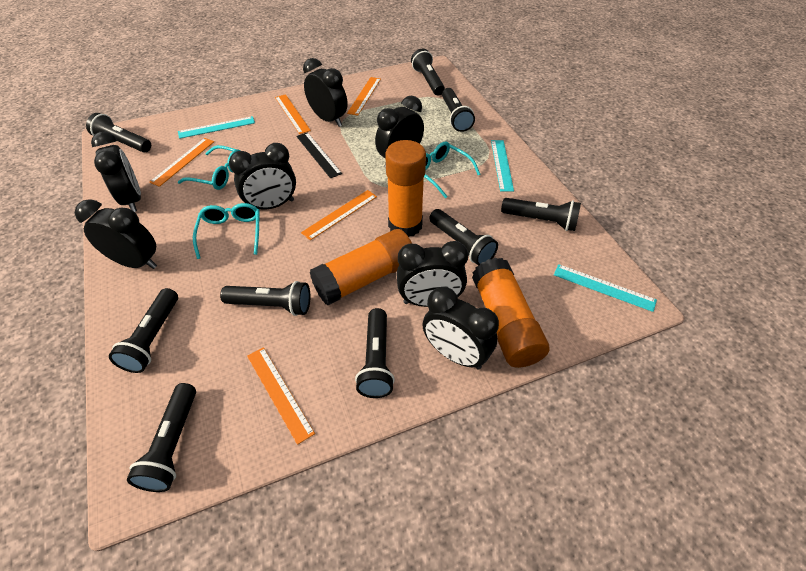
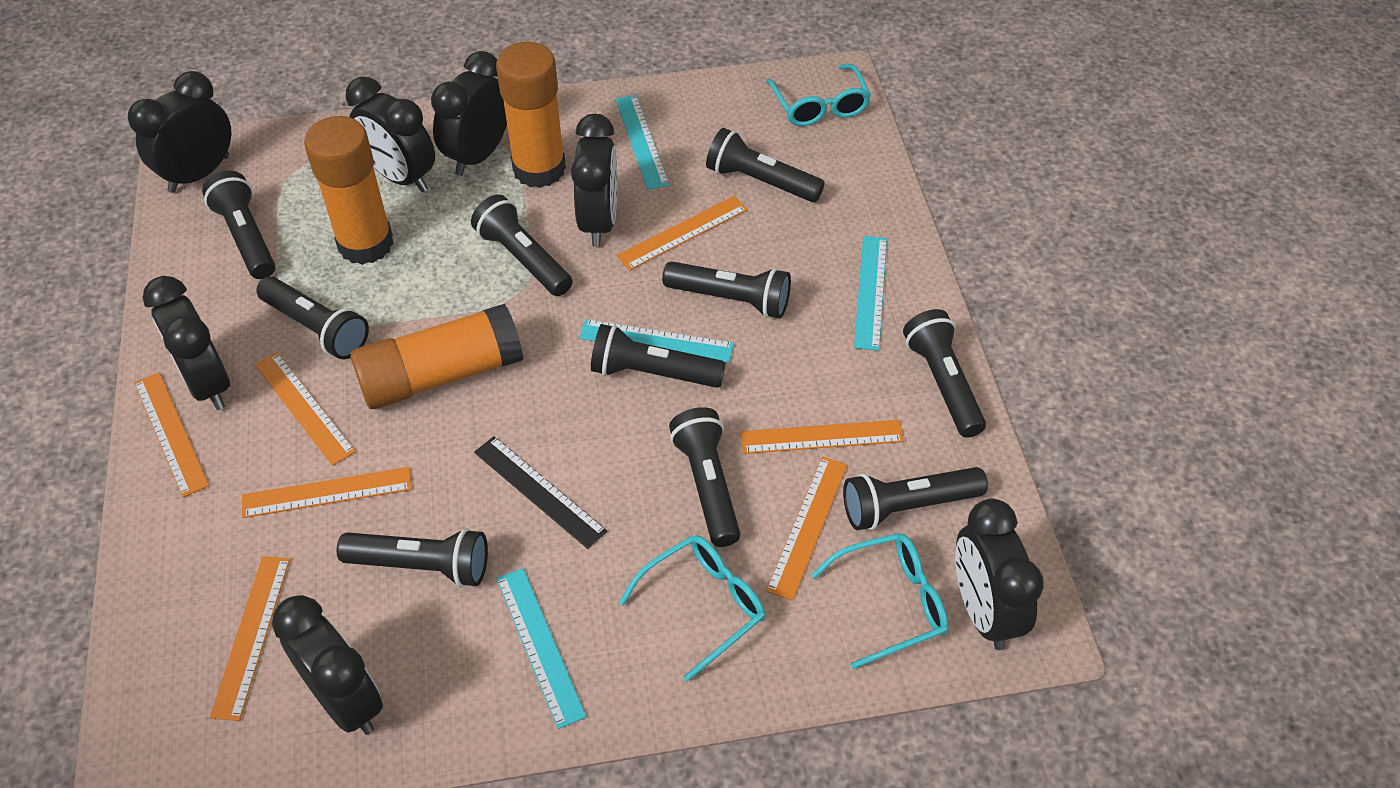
black flashlight: [86,113,151,153] [109,288,178,373] [127,383,196,492] [220,281,310,316] [355,308,395,398] [411,49,445,95] [429,209,498,266] [442,88,475,132] [501,198,581,231] = 9 -> [202,171,275,279] [256,276,369,359] [337,528,488,587] [471,194,572,296] [591,324,726,388] [662,261,791,318] [669,407,740,547] [706,128,825,202] [843,467,988,530] [903,309,986,438] = 10
orange ruler: [149,138,214,187] [247,347,315,445] [275,94,311,134] [301,190,377,240] [347,77,381,116] = 5 -> [134,372,209,497] [210,556,290,721] [242,467,412,518] [255,352,356,466] [616,196,748,270] [740,420,904,454] [766,456,847,601] = 7
turquoise ruler: [178,116,255,139] [491,140,514,191] [554,264,657,312] = 3 -> [496,568,586,729] [579,319,734,363] [616,95,670,190] [854,236,887,351] = 4

